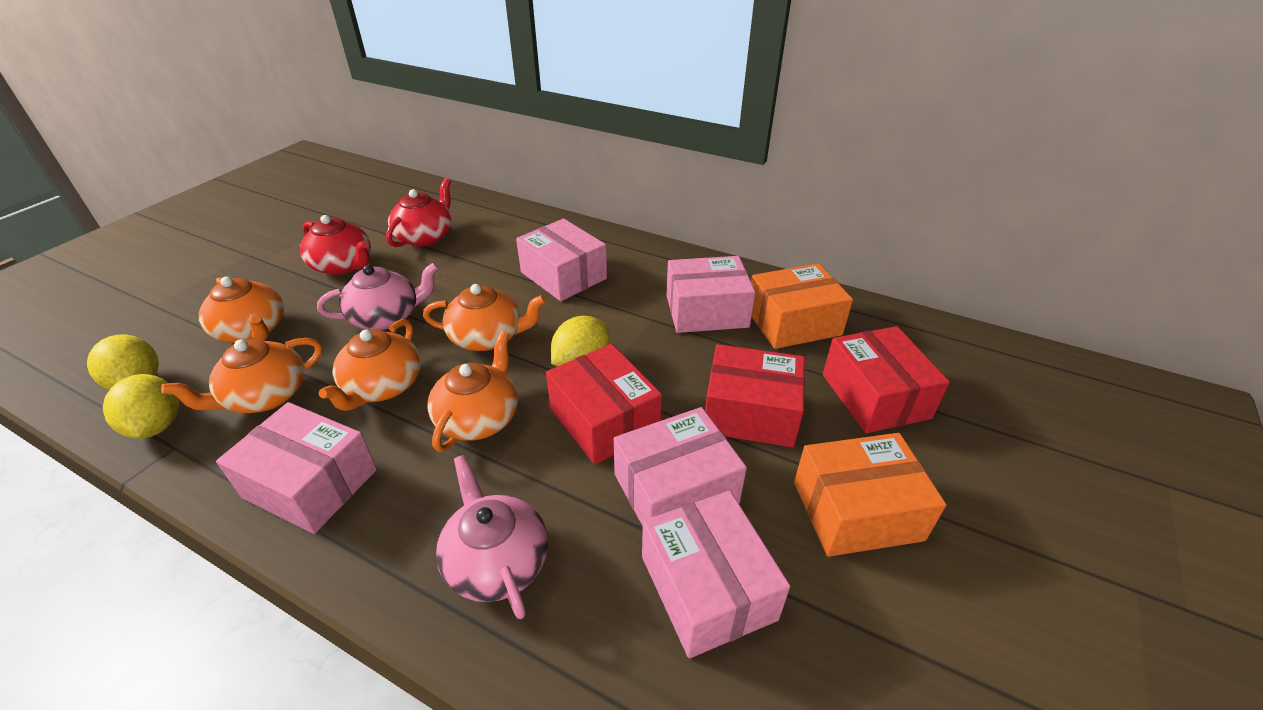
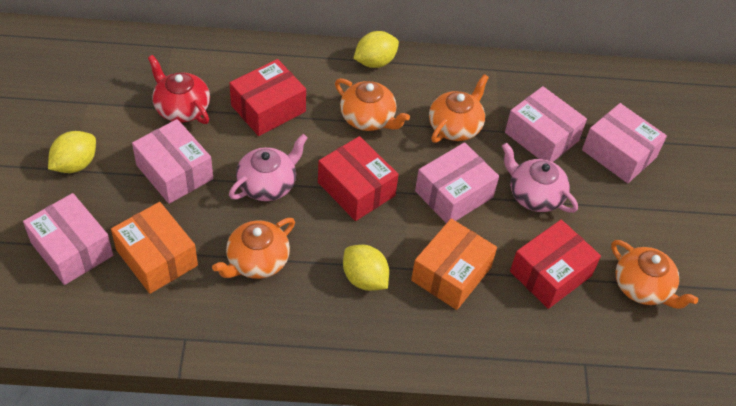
orange teapot: [161,338,322,413] [199,277,284,343] [318,319,421,411] [423,284,546,351] [427,331,518,452] = 5 -> [212,218,295,279] [335,78,410,131] [429,74,489,143] [611,240,698,309] = 4
red teapot: [300,215,371,275] [386,178,452,247] = 2 -> [148,55,210,124] = 1

